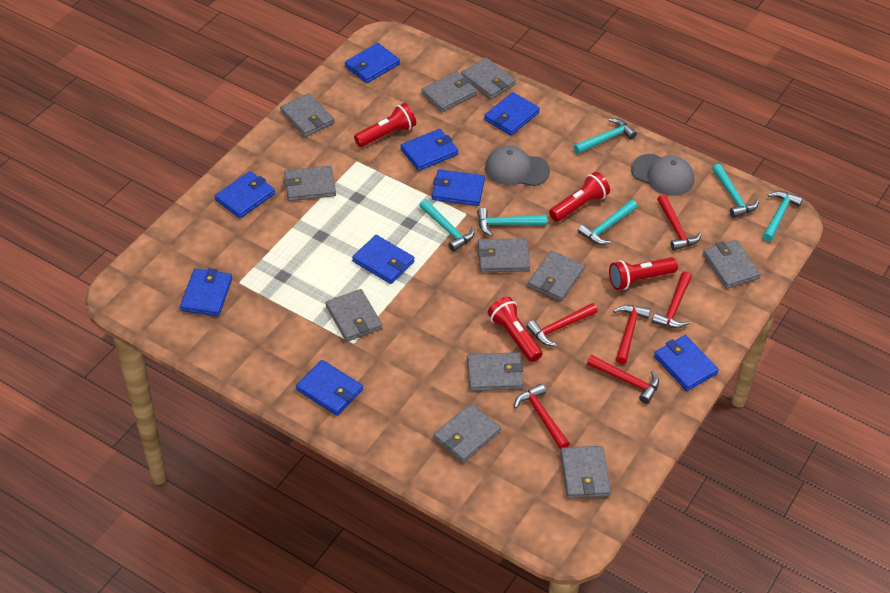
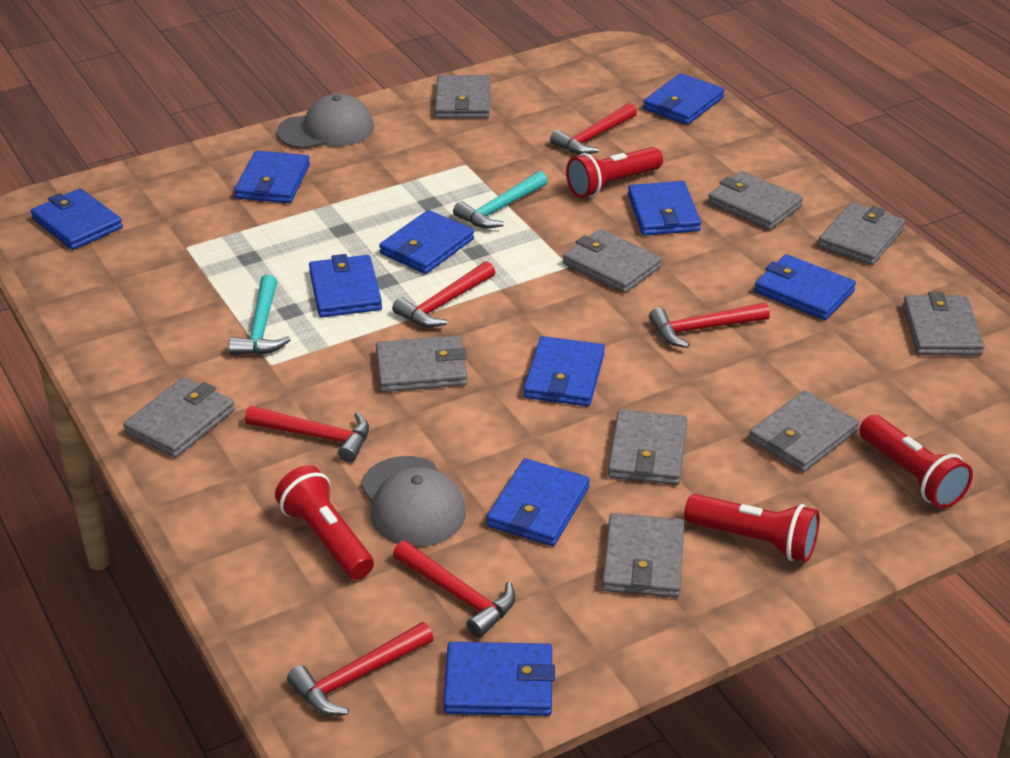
blue wallet: [180,268,232,316] [215,171,275,218] [296,360,363,416] [345,43,400,83] [352,235,415,284] [400,129,458,171] [432,169,485,206] [484,92,540,135] [654,335,719,391] = 9 -> [31,188,123,250] [234,150,310,203] [309,254,382,318] [379,210,474,274] [443,642,555,716] [487,458,590,546] [523,336,605,406] [628,181,701,236] [643,73,725,125] [754,254,856,320] = 10
grey wallet: [280,93,334,137] [284,166,336,201] [326,289,382,342] [421,71,478,112] [433,403,501,463] [461,58,516,99] [467,352,523,391] [478,238,530,272] [527,250,585,302] [560,446,611,499] [703,240,761,289] = 11 -> [123,377,235,458] [376,335,467,392] [435,75,490,118] [563,229,662,293] [602,513,685,598] [608,409,687,485] [708,171,803,230] [749,391,859,472] [818,202,905,265] [903,292,984,355] = 10
turquoise hammer: [419,199,475,252] [477,208,547,236] [573,118,637,154] [578,200,637,245] [712,164,759,218] [763,191,803,242] = 6 -> [229,275,290,355] [453,171,548,228] = 2

